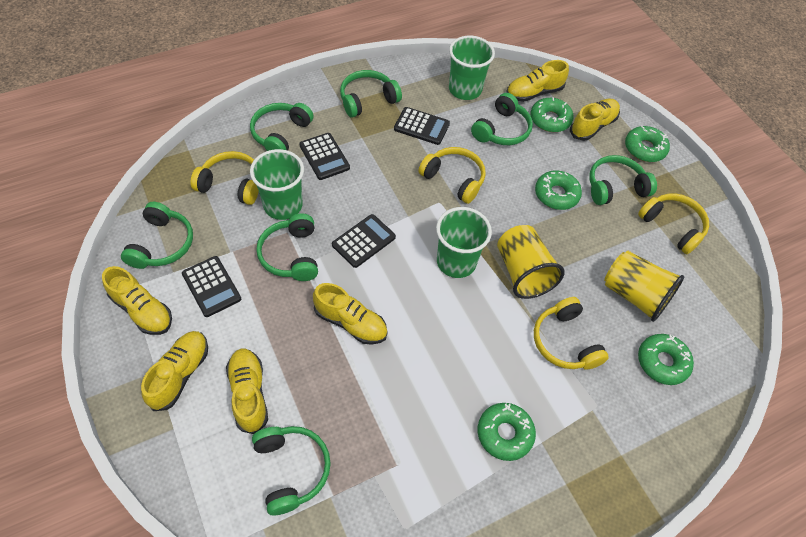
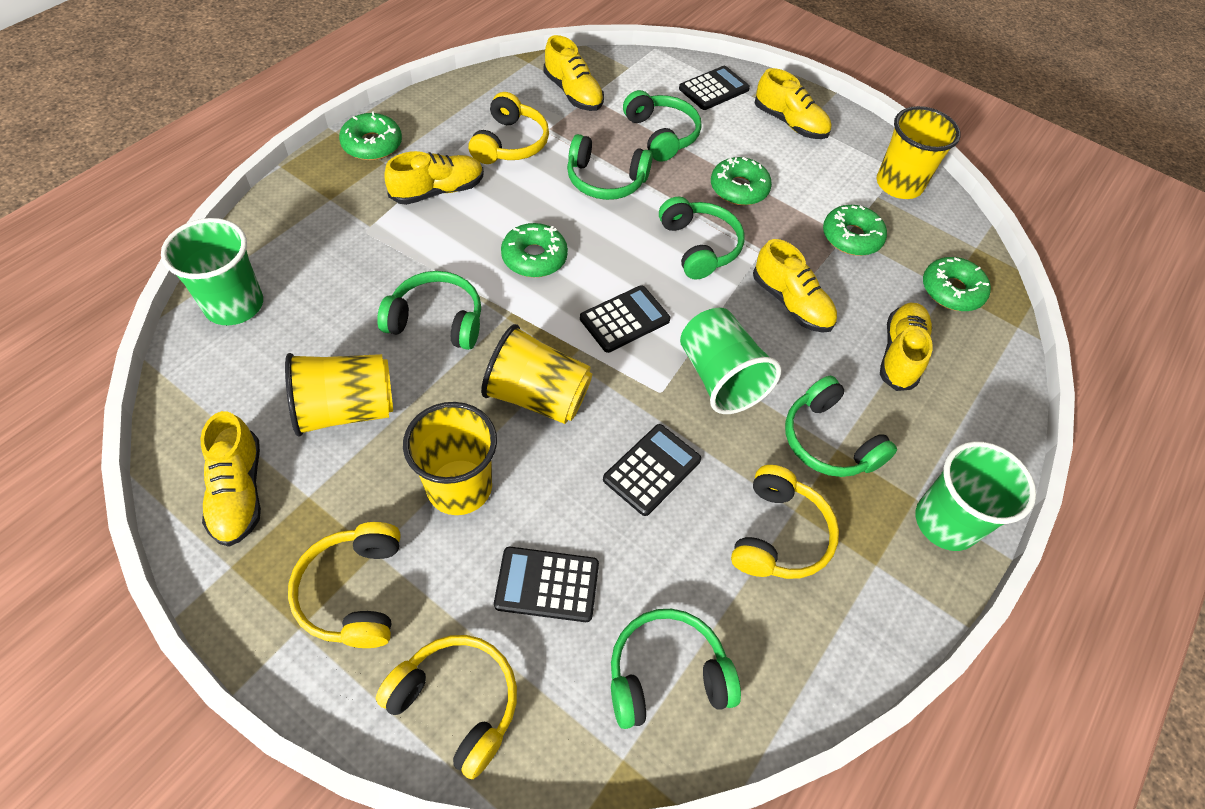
green headphones: [121,202,193,269] [250,103,314,151] [252,426,331,515] [256,213,318,281] [340,70,402,118] [471,93,533,145] [589,155,657,205] = 7 -> [377,271,481,350] [567,134,653,200] [611,609,741,729] [623,90,702,162] [659,197,744,280] [785,376,897,477] = 6
yellow cup: [497,225,565,299] [604,251,684,322] = 2 -> [285,353,393,437] [403,402,497,515] [481,324,592,424] [877,106,961,199] = 4

